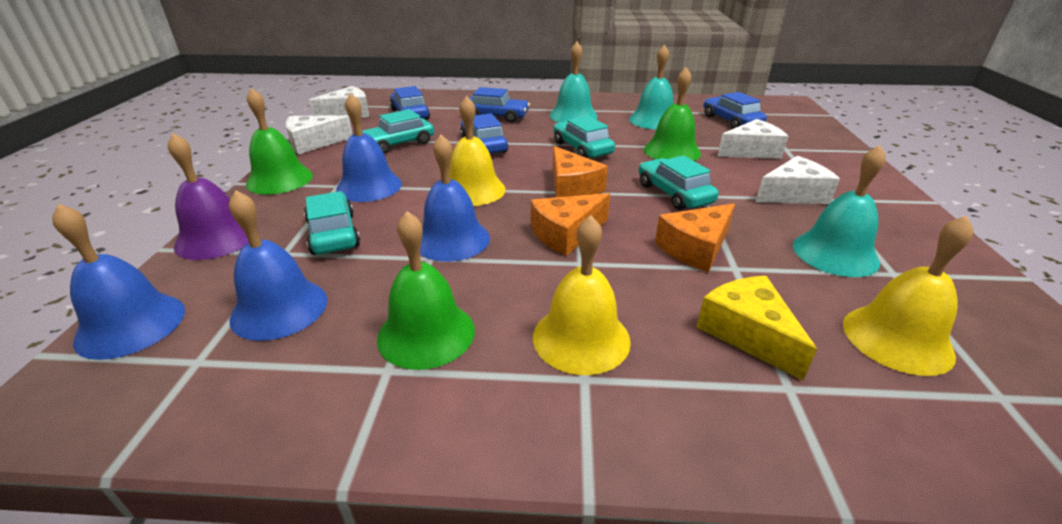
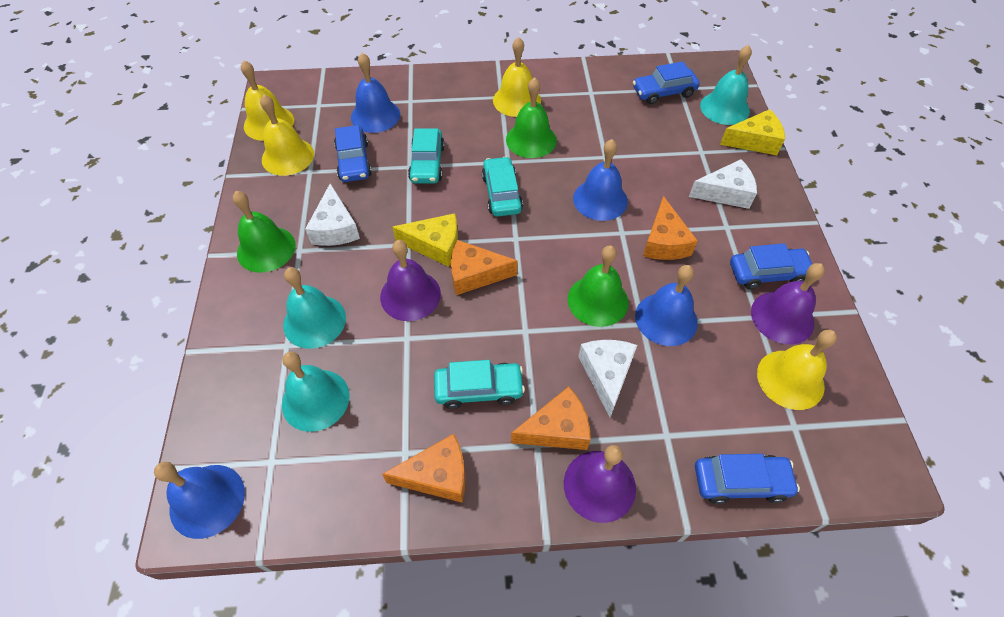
orange cheese: [531,193,610,256] [553,146,608,197] [655,204,735,272] = 3 -> [382,434,466,503] [451,240,518,295] [511,386,591,450] [643,196,698,260] = 4
purple bell: [168,133,258,260] = 1 -> [380,240,441,321] [564,445,636,523] [751,263,825,344] = 3
turquoise car: [304,191,360,255] [362,109,434,154] [553,116,615,158] [639,156,719,210] = 4 -> [408,128,445,184] [434,360,525,409] [482,156,523,217] = 3
white cheese: [285,115,353,155] [309,86,369,118] [717,119,788,159] [756,156,840,204] = 4 -> [305,183,360,246] [578,340,637,417] [689,159,757,209] = 3
yellow bell: [449,96,506,206] [533,215,631,375] [843,216,973,376] = 3 -> [241,60,294,141] [260,95,314,176] [493,37,541,117] [757,329,837,410] = 4
yellow cheese: [696,276,817,380] = 1 -> [392,213,458,267] [720,109,785,155] = 2

